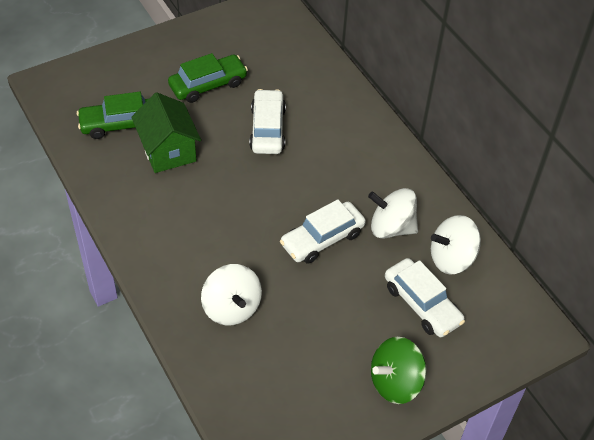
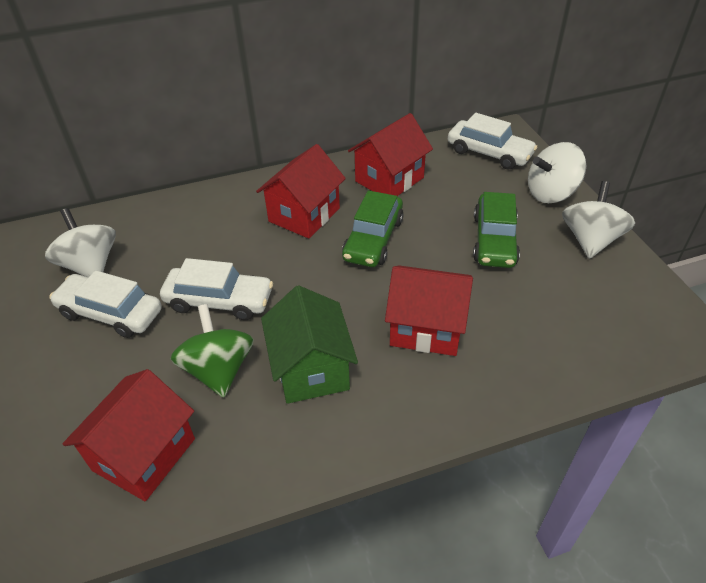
red house: none = 0 -> [63,369,195,501] [256,144,346,239] [348,113,433,196] [385,265,473,356] = 4

